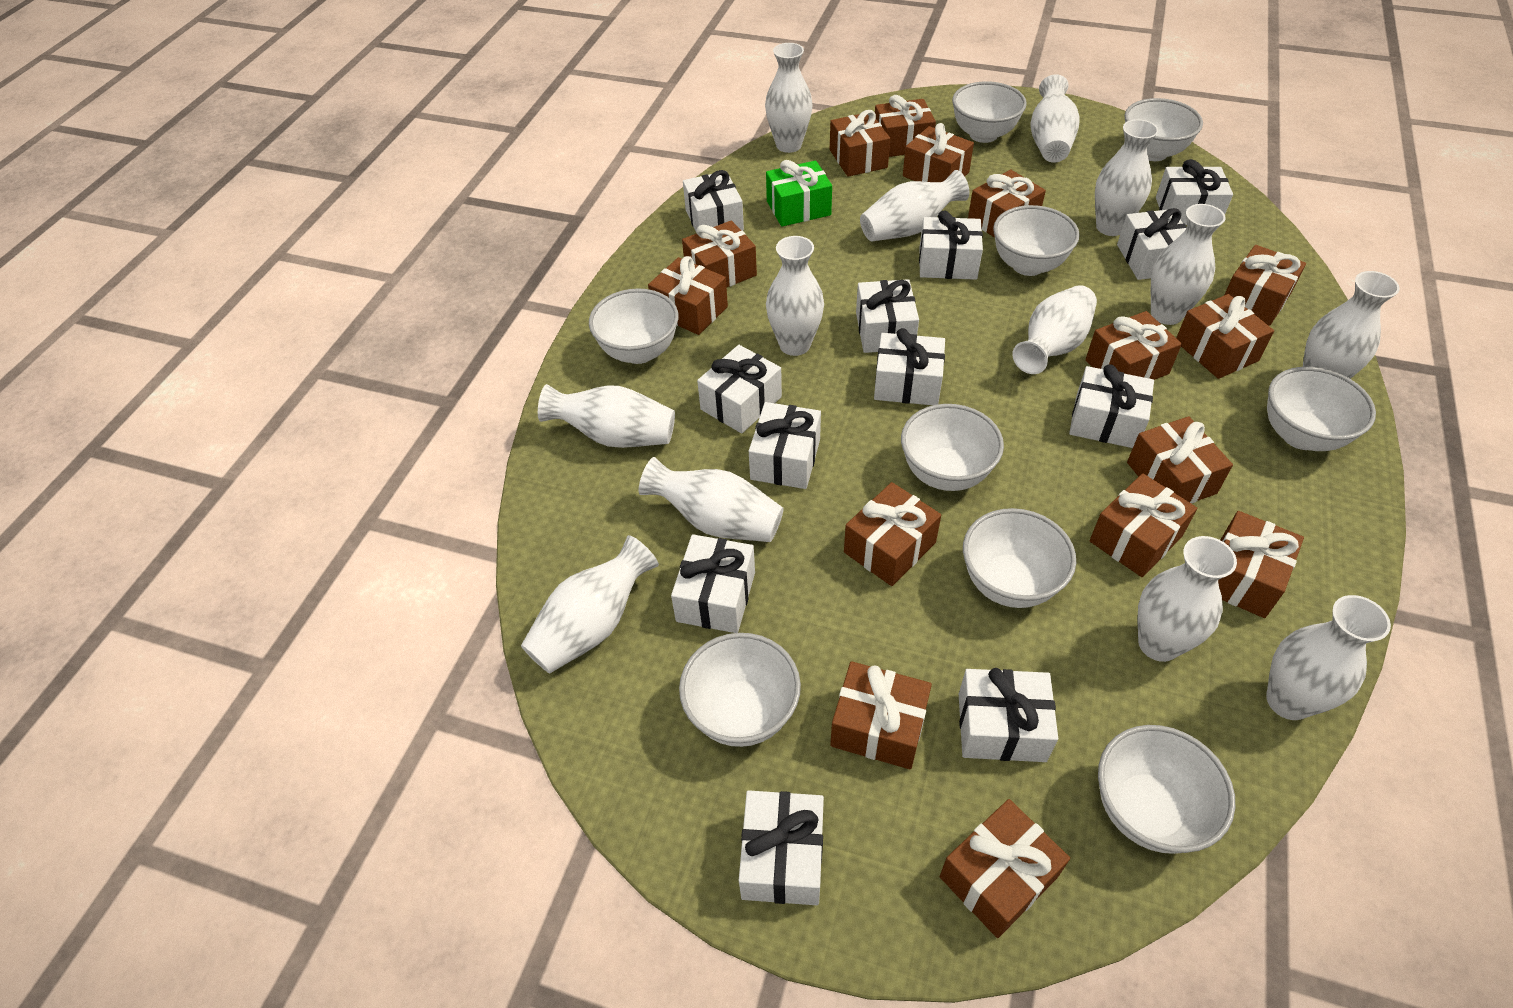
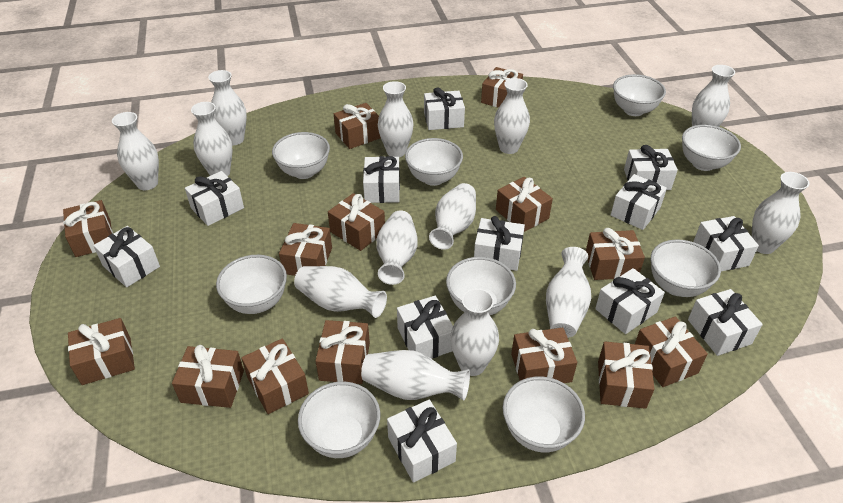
brown gift: [648,256,728,335] [682,220,757,288] [830,110,890,177] [830,661,932,769] [844,482,941,586] [875,95,936,157] [903,123,974,182] [940,799,1070,938] [968,170,1046,238] [1086,311,1182,380] [1089,473,1197,577] [1127,416,1233,504] [1176,294,1274,379] [1218,511,1304,618] [1224,245,1306,326] = 15 -> [63,200,113,257] [68,318,135,385] [172,345,244,408] [241,338,309,414] [279,223,332,276] [315,320,370,384] [328,193,385,251] [334,103,381,149] [481,67,523,108] [496,177,553,232] [511,327,577,383] [586,228,645,280] [598,341,654,409] [635,316,708,387] = 14
green gift: [766,160,832,227] = 1 -> none = 0

